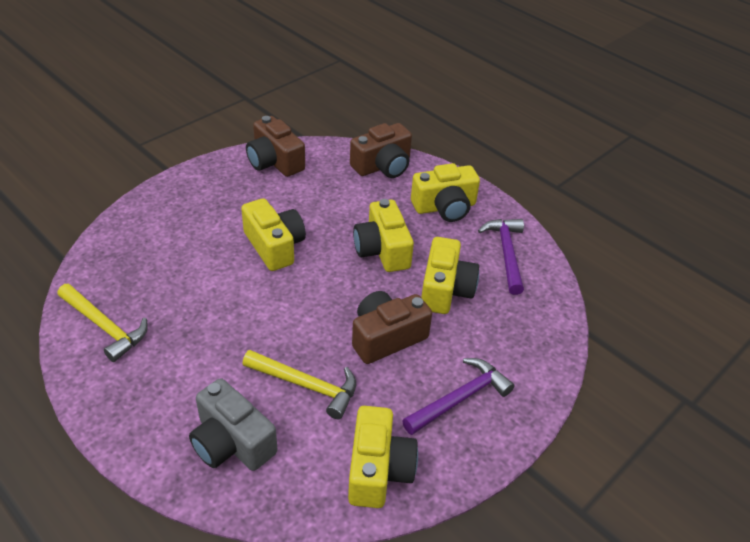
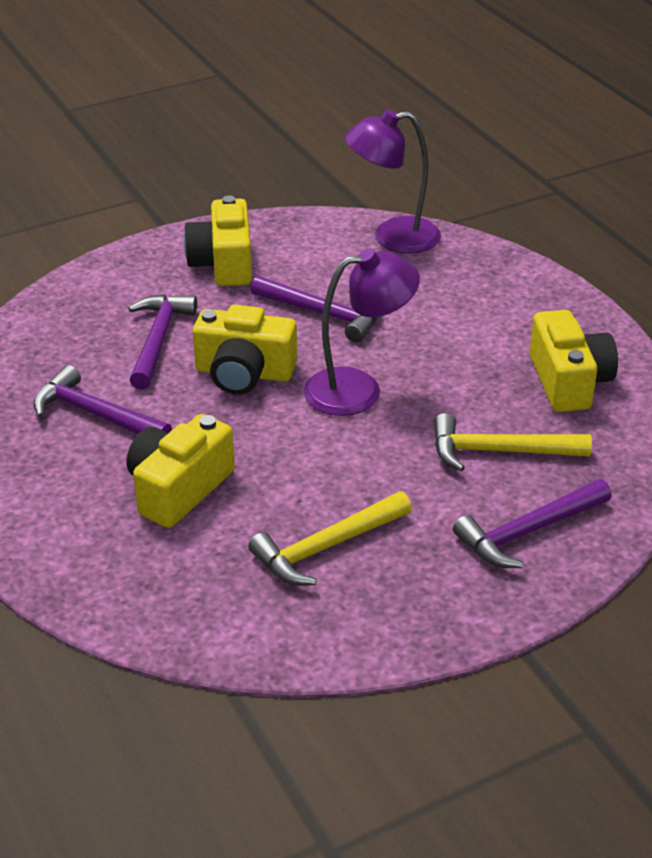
brown camera: [246,116,305,177] [350,123,412,178] [352,291,432,364] = 3 -> none = 0
grey camera: [189,378,278,471] = 1 -> none = 0
purple hammer: [402,358,515,435] [478,219,524,295] = 2 -> [33,365,172,434] [128,294,197,390] [251,276,378,342] [453,479,612,568] = 4
purple lamp: none = 0 -> [303,248,420,416] [345,109,441,253] = 2
yellow camera: [241,198,306,271] [348,406,418,508] [353,199,414,272] [411,163,480,222] [421,237,479,314] = 5 -> [127,414,235,528] [184,195,252,286] [193,305,297,394] [529,310,618,412] = 4

